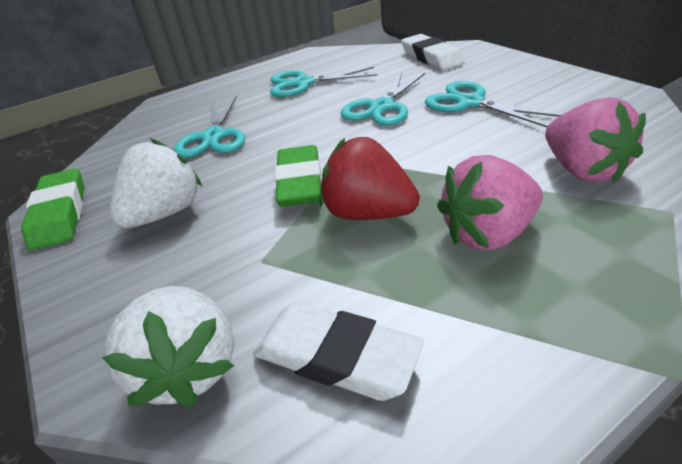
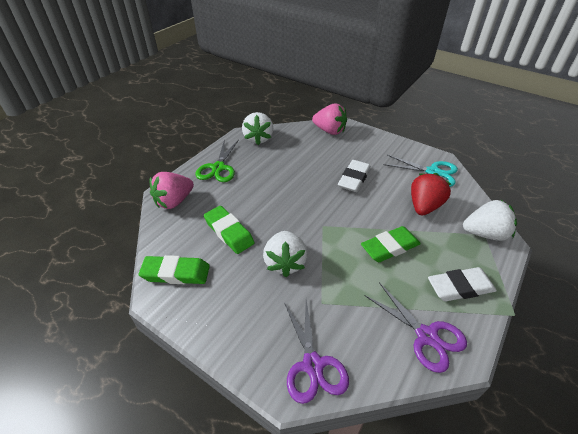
green eraser: [21,168,84,250] [275,145,322,207] = 2 -> [138,255,210,284] [204,206,255,254] [361,226,421,262] = 3
green scissors: none = 0 -> [196,140,239,182] = 1
purple scissors: none = 0 -> [284,300,349,404] [364,282,467,373] = 2
turquoise scissors: [174,96,245,158] [270,67,378,97] [340,72,425,126] [425,81,561,127] = 4 -> [383,155,458,187] = 1
white strawberry: [102,286,235,407] [110,138,202,228] = 2 -> [242,112,273,145] [263,231,308,277] [463,200,517,241] = 3

